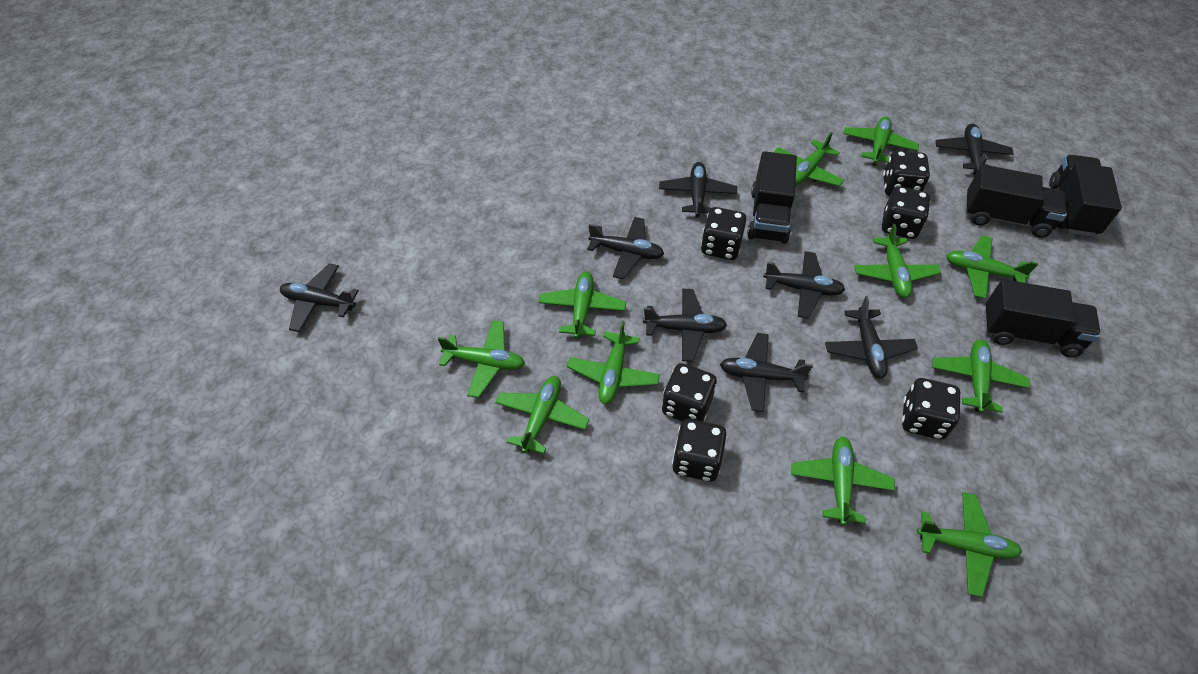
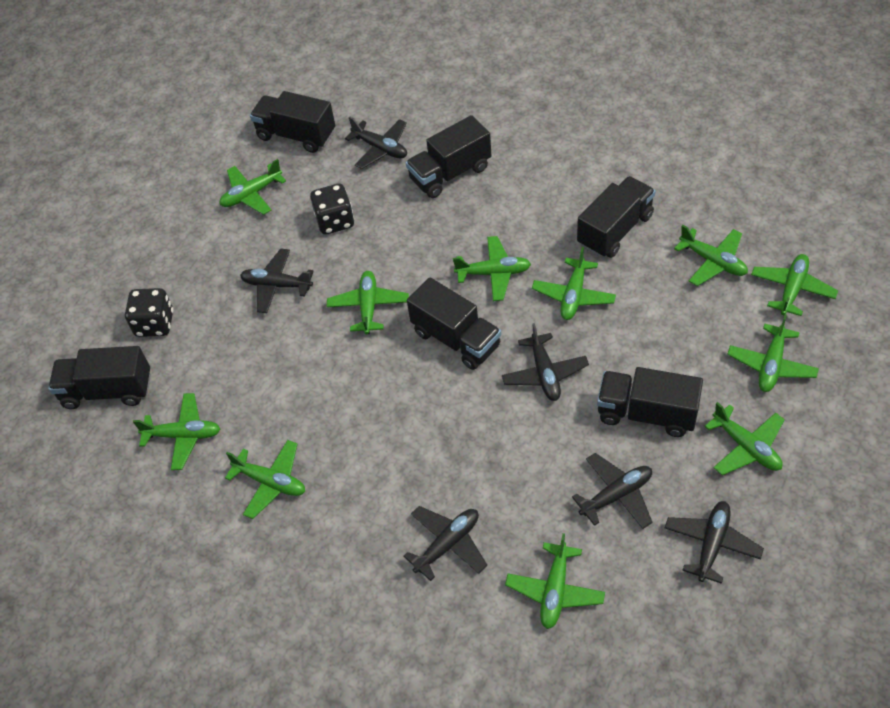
black dice: [662,363,717,422] [672,419,727,482] [701,207,747,260] [882,186,930,239] [883,150,930,196] [902,378,961,440] = 6 -> [125,288,173,337] [310,184,354,235] = 2
black plane: [280,263,359,332] [587,217,664,279] [643,288,727,362] [659,162,737,218] [720,333,813,412] [763,251,845,319] [825,296,918,378] [936,124,1014,175] = 8 -> [240,248,314,313] [345,117,407,169] [403,506,487,581] [502,323,589,401] [572,453,653,529] [665,501,764,584] = 6
black truck: [747,151,797,244] [965,164,1067,238] [984,279,1101,357] [1049,155,1122,237] = 4 -> [48,346,151,409] [250,91,335,153] [406,115,491,198] [407,277,501,370] [577,176,656,258] [597,367,703,437] = 6

